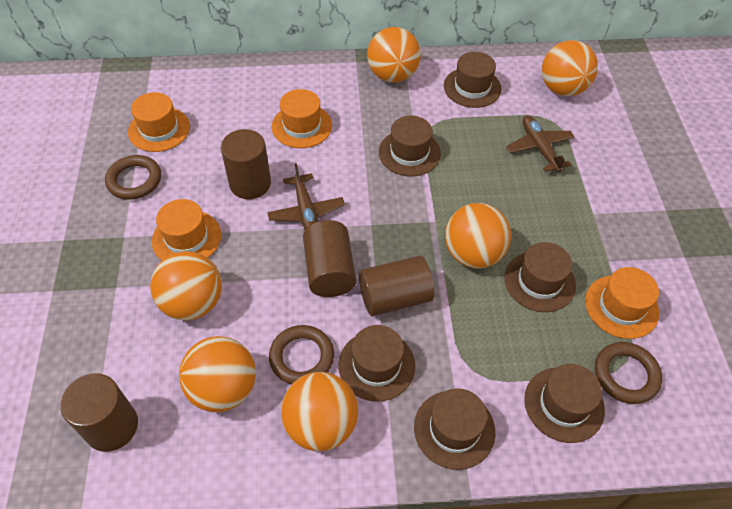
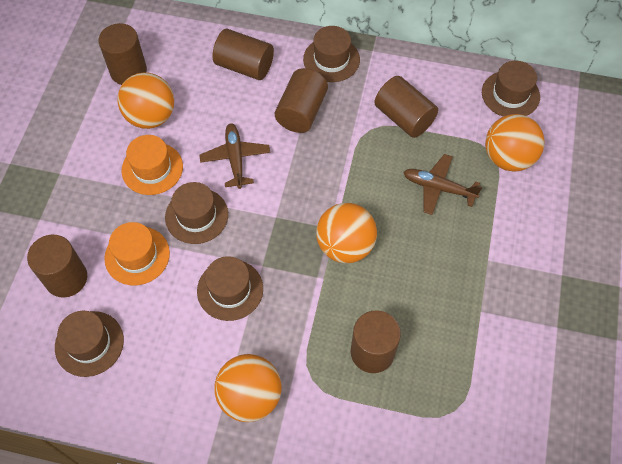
brown cylinder: [60,373,138,452] [221,129,271,199] [303,220,356,297] [359,256,434,316] = 4 -> [27,235,87,297] [99,23,147,85] [213,29,274,80] [275,68,328,133] [351,310,401,373] [374,76,438,138] = 6
brown hat: [338,325,415,402] [379,116,441,176] [414,388,495,470] [444,52,502,108] [504,242,576,312] [524,364,605,443] = 6 -> [55,311,124,377] [165,182,228,244] [197,256,263,321] [303,26,360,82] [482,61,540,117] = 5
brown ring: [105,155,161,200] [269,325,334,385] [595,342,662,404] = 3 -> none = 0
orange ball: [150,251,222,321] [179,336,256,412] [281,372,358,451] [367,27,421,82] [445,203,511,268] [542,40,598,96] = 6 -> [118,72,174,129] [214,354,282,422] [316,203,377,263] [485,114,545,172] = 4
orange hat: [128,92,190,152] [152,199,221,260] [272,89,332,148] [585,267,659,339] = 4 -> [104,222,170,285] [121,135,183,195] = 2

